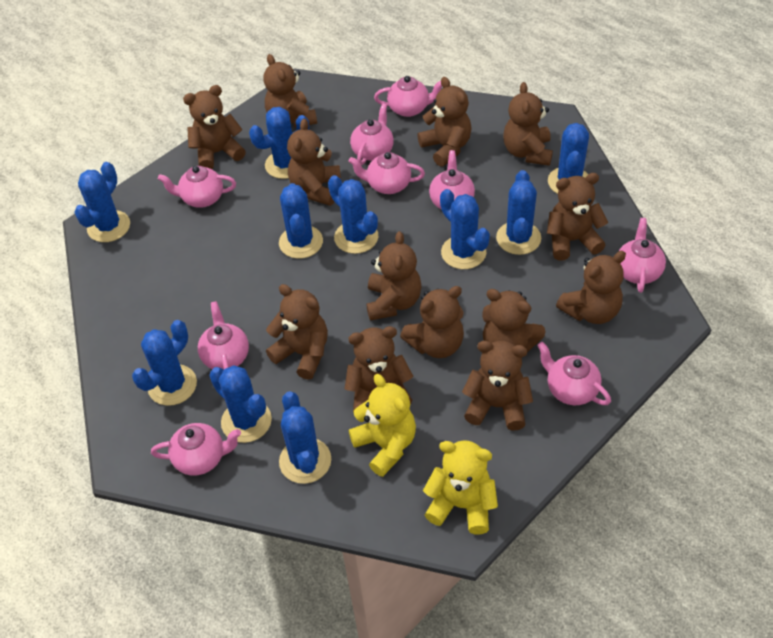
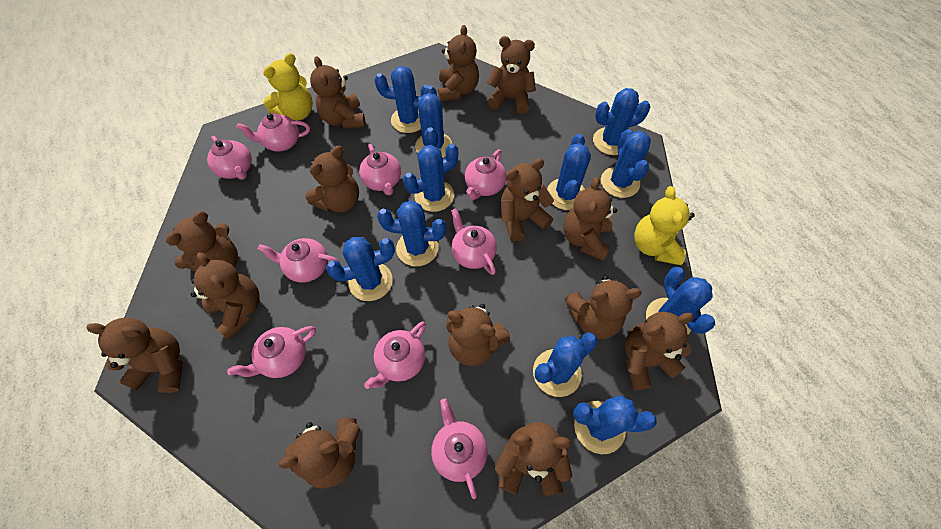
blue cactus: [74,162,130,242] [132,320,197,406] [209,365,272,443] [249,107,309,179] [279,183,323,259] [279,391,331,484] [328,175,378,254] [440,189,490,269] [496,170,541,255] [548,123,589,194] = 10 -> [326,237,395,301] [374,66,429,133] [377,201,446,266] [403,144,458,212] [415,85,452,158] [533,332,598,397] [547,134,591,210] [573,395,657,454] [593,88,650,155] [601,129,651,198] [646,267,715,335] = 11
brown teddy bear: [183,85,246,169] [263,54,317,128] [266,284,328,380] [287,119,341,206] [345,326,414,411] [366,231,422,321] [400,286,464,358] [417,77,472,167] [462,341,533,431] [482,289,545,353] [503,82,553,166] [547,173,608,261] [556,251,626,324] = 13 -> [87,317,183,393] [166,211,238,272] [191,252,260,340] [278,418,360,489] [305,145,359,213] [310,56,366,129] [438,25,479,102] [446,304,510,366] [487,36,536,114] [495,422,573,497] [501,159,554,241] [564,177,617,261] [565,276,642,339] [625,312,694,390] = 14

